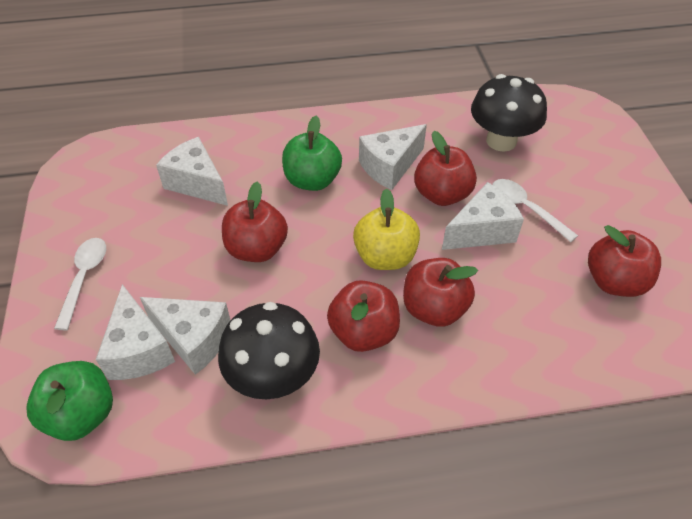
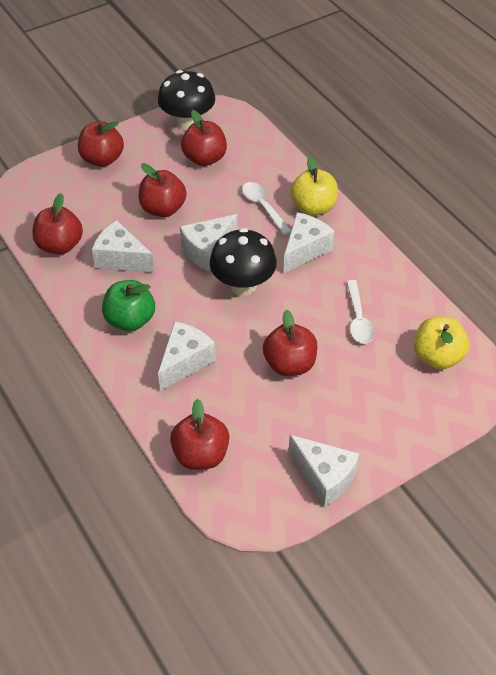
green apple: [27,361,113,441] [282,116,342,191] = 2 -> [102,280,155,331] = 1
red apple: [222,181,288,262] [327,280,400,352] [403,258,478,327] [414,131,477,206] [588,225,661,297] = 5 -> [32,193,83,255] [78,121,124,167] [139,163,187,217] [170,399,229,470] [181,110,227,166] [263,309,317,376] = 6
yellow apple: [353,188,420,270] = 1 -> [290,156,338,216] [414,317,469,369] = 2

